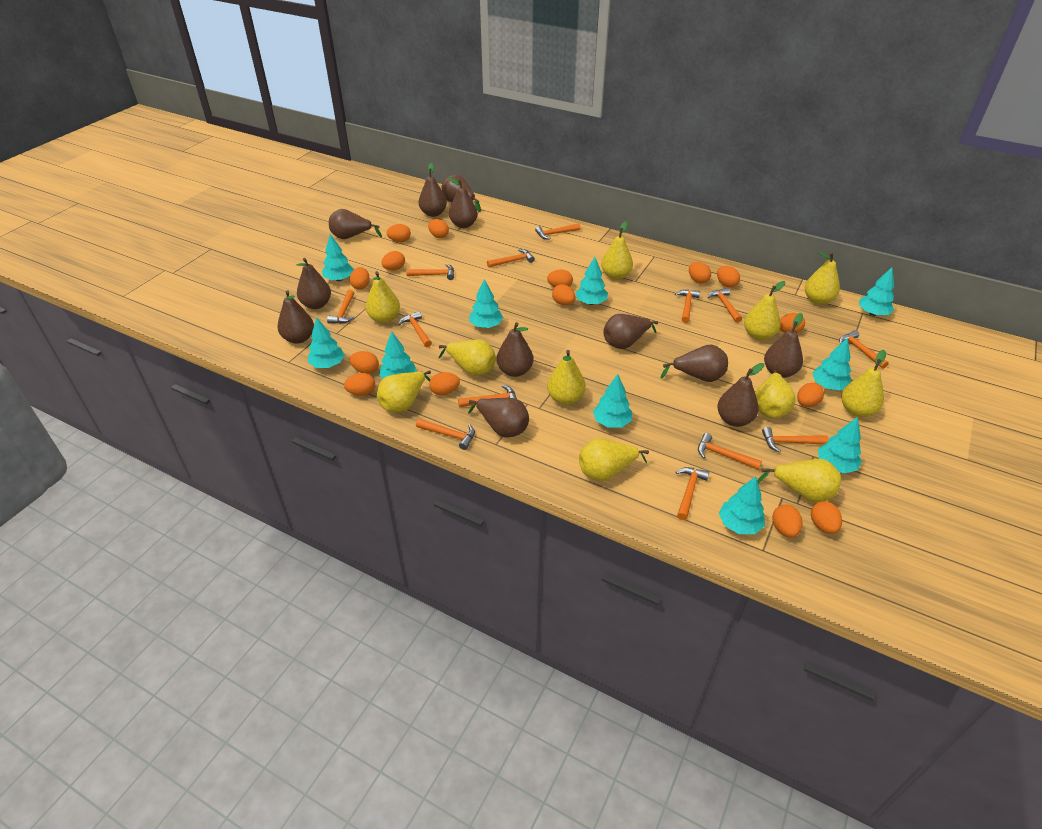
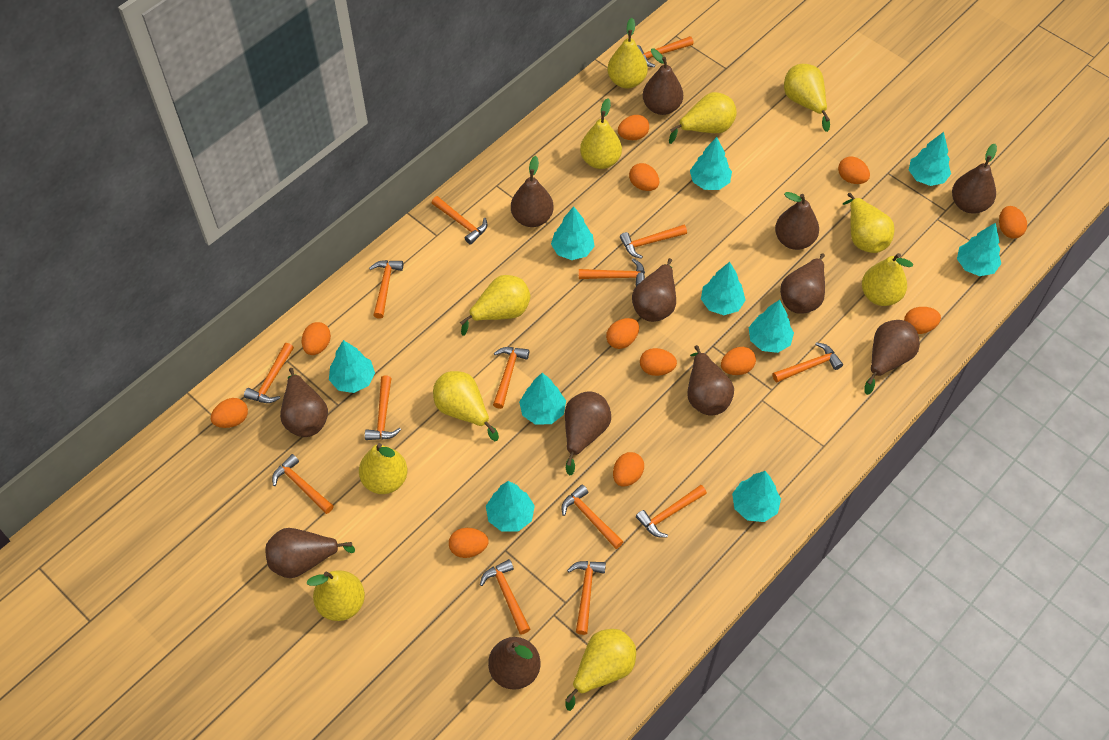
orange egg: [344,373,375,396] [350,267,370,290] [350,351,379,374] [382,251,405,271] [387,224,411,242] [428,219,449,238] [429,372,460,395] [547,270,573,287] [552,284,575,305] [689,262,711,283] [717,266,740,287] [772,505,803,538] [780,313,805,333] [797,383,824,407] [811,501,842,534] = 15 -> [211,398,248,428] [302,322,331,355] [449,528,489,558] [606,318,639,349] [613,452,644,487] [618,115,649,140] [629,163,659,191] [640,348,677,376] [721,347,756,375] [838,157,870,184] [904,307,941,334] [999,206,1027,239] = 12
orange hammer: [327,290,354,324] [398,311,432,347] [406,264,454,280] [416,419,475,450] [458,385,517,407] [487,249,535,268] [535,223,580,240] [675,290,700,323] [676,467,709,520] [698,433,762,470] [708,288,742,323] [762,427,829,452] [839,330,889,369] = 13 -> [244,343,294,403] [272,454,334,514] [365,376,401,440] [369,260,403,319] [432,196,487,245] [480,559,530,634] [493,347,529,409] [561,484,624,549] [567,561,606,635] [579,259,645,286] [620,225,687,259] [636,485,707,538] [637,36,694,67] [773,342,843,383] = 14

